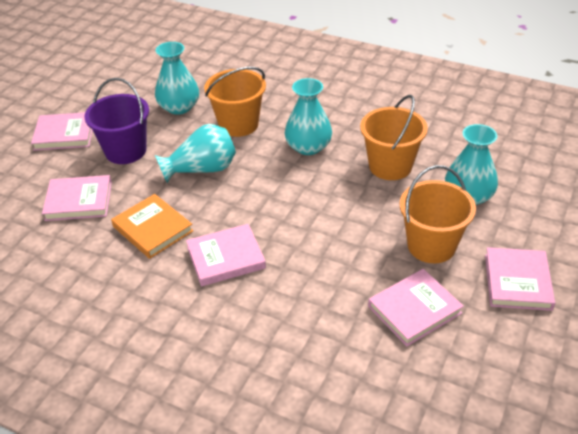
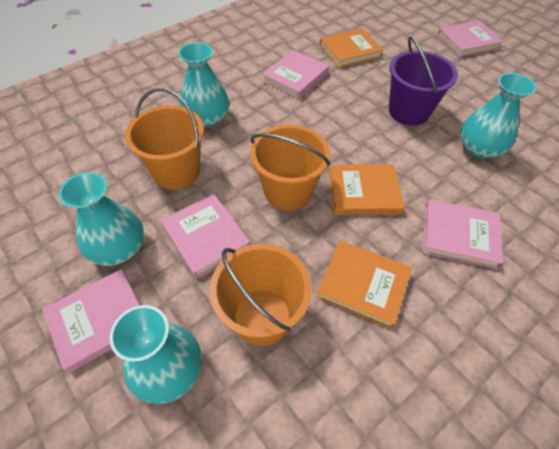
orange book: [111,194,193,259] = 1 -> [316,240,412,329] [320,28,383,68] [329,164,405,215] = 3

